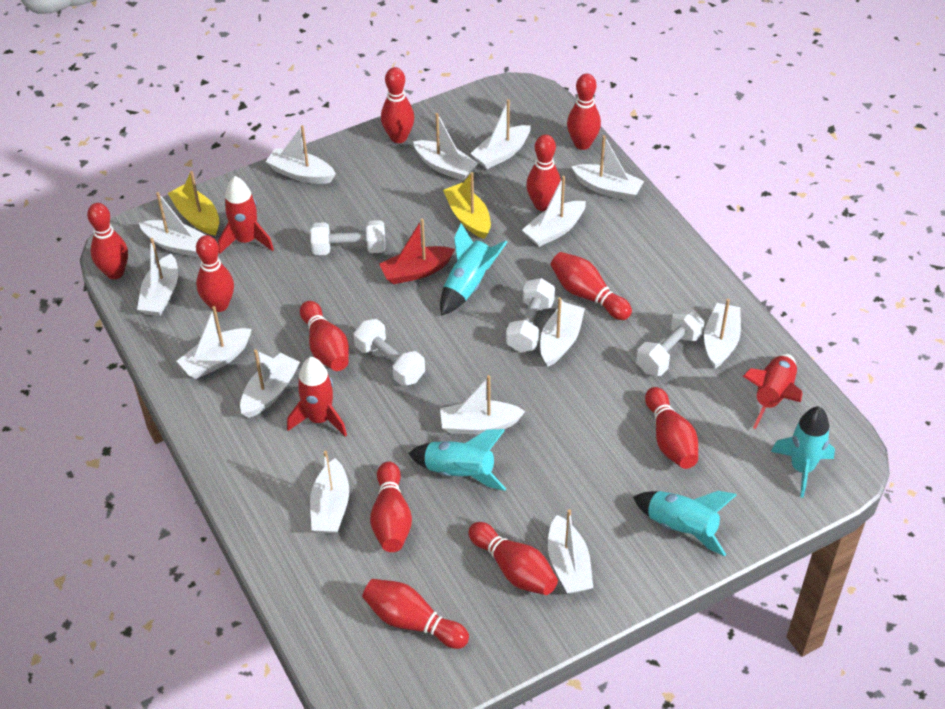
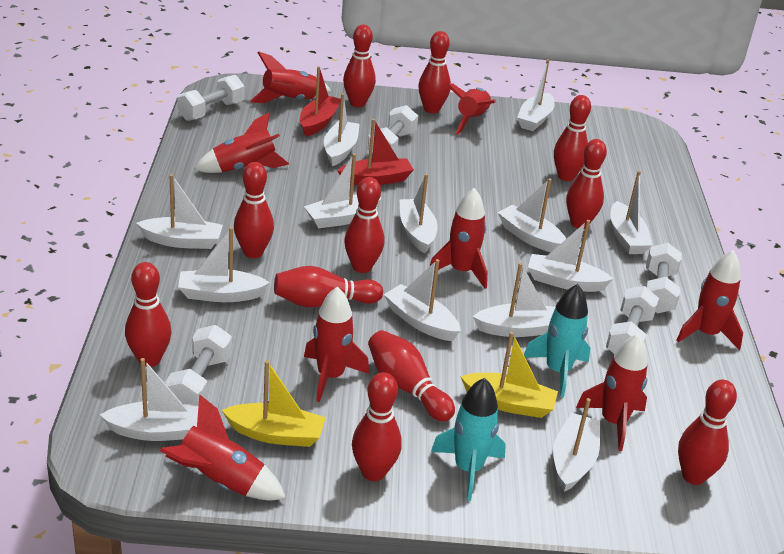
red boat: [379,219,455,284] = 1 -> [300,66,341,136] [337,119,414,185] = 2
red rocket: [218,176,274,254] [287,357,347,436] [743,354,803,429] = 3 -> [160,394,286,500] [194,113,289,173] [250,51,331,103] [304,287,369,402] [429,188,488,289] [447,83,496,135] [576,334,648,451] [676,250,743,350] = 8
turquoise rocket: [408,429,506,491] [440,223,507,316] [633,491,737,556] [771,407,835,498] = 4 -> [431,378,506,501] [524,284,590,397] = 2
white boat: [137,238,178,316] [139,192,205,257] [177,306,252,379] [240,349,300,418] [266,125,336,184] [310,451,349,534] [413,113,478,181] [440,375,525,434] [470,99,531,169] [522,176,586,247] [540,297,585,367] [548,509,593,594] [572,135,644,201] [704,299,741,369] = 14 -> [100,358,198,441] [136,174,223,249] [178,227,270,302] [304,153,382,228] [324,93,360,166] [384,259,461,341] [399,174,438,254] [473,263,555,337] [498,178,566,252] [517,59,554,131] [528,220,613,292] [553,398,600,492] [610,171,653,254] = 13
white dumbbell: [311,220,385,255] [353,319,425,386] [506,278,555,352] [636,308,704,376] = 4 -> [165,325,232,406] [177,75,245,121] [368,105,418,154] [606,286,659,354] [646,243,682,313] = 5

